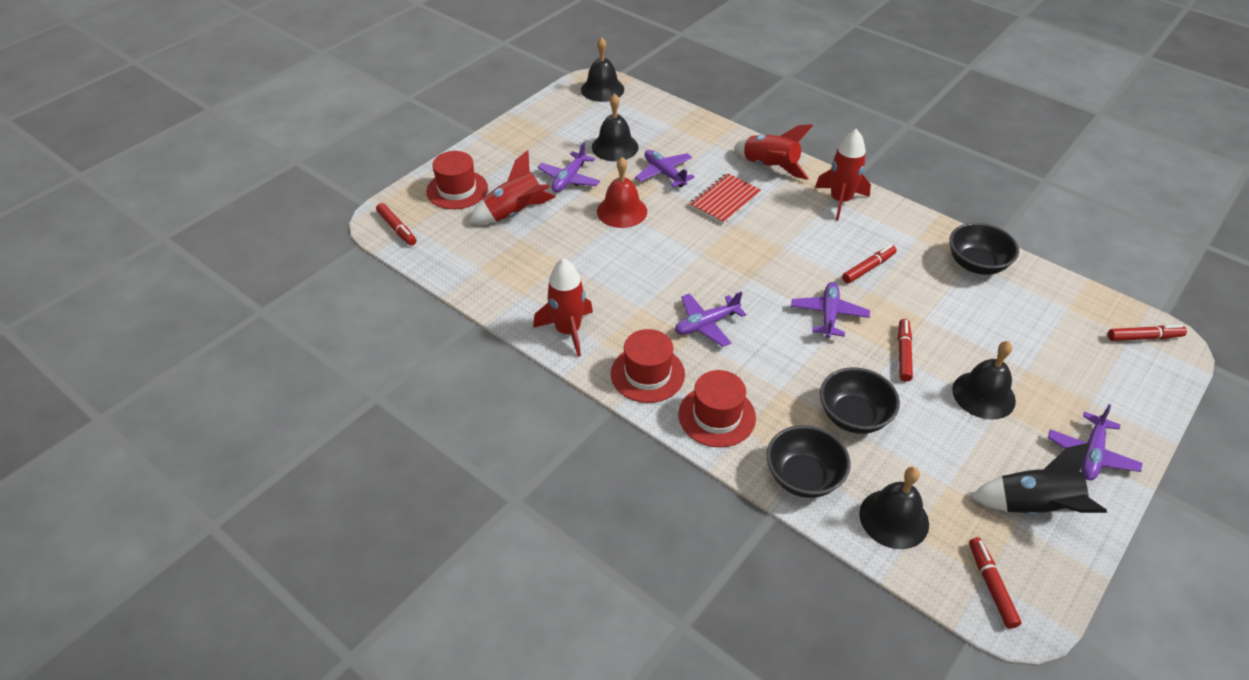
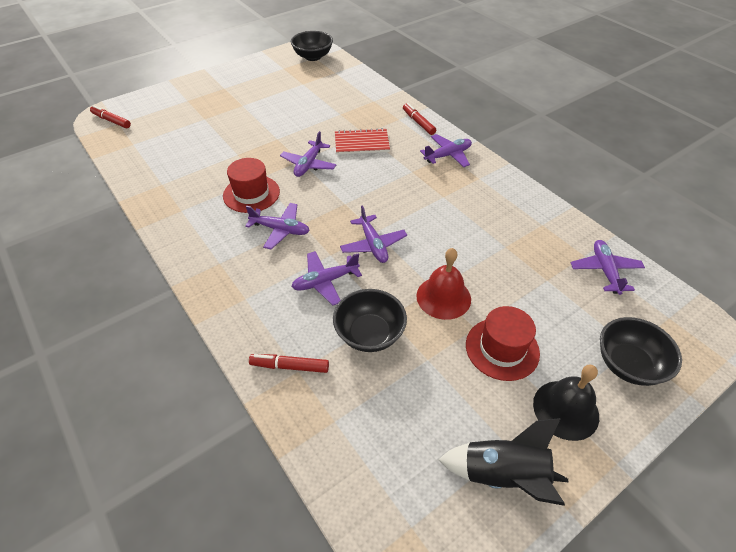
black bell: [581,37,624,102] [592,94,639,161] [859,467,929,549] [952,341,1016,420] = 4 -> [533,365,599,441] = 1
purple plane: [537,142,600,192] [635,150,695,188] [675,292,746,347] [791,282,870,338] [1048,404,1143,480] = 5 -> [245,203,310,249] [280,131,336,177] [291,251,362,305] [340,205,407,263] [420,134,472,167] [570,240,645,295] = 6
red hat: [426,151,488,209] [611,329,685,403] [678,370,756,447] = 3 -> [223,158,280,213] [466,306,540,381] = 2
red marker: [376,203,416,246] [842,245,897,283] [898,319,913,382] [969,537,1021,629] [1108,325,1187,341] = 5 -> [90,105,131,128] [249,354,329,373] [403,103,436,135] = 3
red rocket: [469,150,556,224] [533,258,593,357] [734,124,813,180] [815,129,871,221] = 4 -> none = 0

